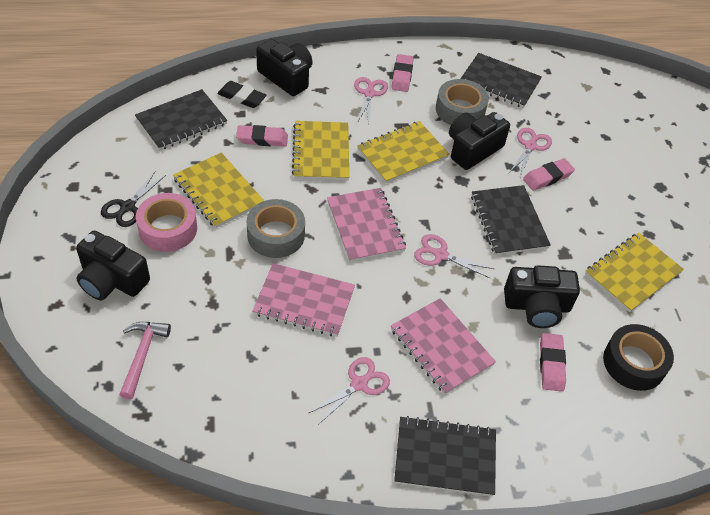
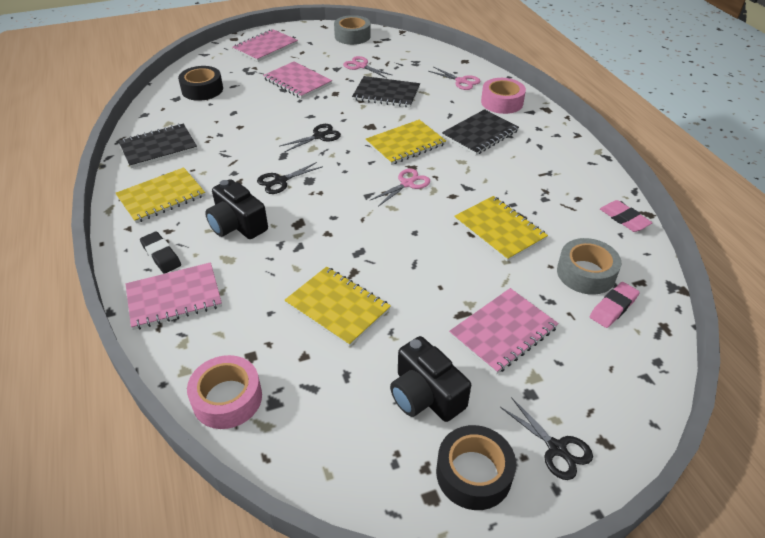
black camera: [76,231,150,300] [256,39,312,96] [449,112,510,170] [504,265,580,328] = 4 -> [205,179,268,239] [390,336,471,422] = 2
black notebook: [135,89,227,150] [394,416,496,496] [460,53,542,108] [471,185,551,256] = 4 -> [119,123,197,168] [352,76,420,108] [442,109,519,155] = 3
black scissors: [101,172,166,227] = 1 -> [257,162,323,194] [280,124,341,152] [500,397,593,480] = 3
black tape: [603,324,674,391] = 1 -> [178,66,223,101] [436,425,516,510] = 2
pink eraser: [236,125,288,147] [391,54,414,92] [523,158,575,191] [540,333,566,392] = 4 -> [590,282,640,328] [600,200,652,232] = 2
pink hammer: [119,322,171,400] = 1 -> none = 0
pink notebook: [252,263,355,337] [327,188,406,262] [391,298,496,395] = 3 -> [126,262,222,330] [233,29,298,62] [263,61,332,99] [449,288,559,374] = 4
pink scissors: [309,357,390,425] [354,77,388,125] [414,234,494,278] [509,128,552,178] = 4 -> [343,56,392,78] [371,168,430,207] [428,67,481,90] = 3
pink tape: [136,193,197,252] = 1 -> [187,355,262,429] [481,78,526,114] = 2

